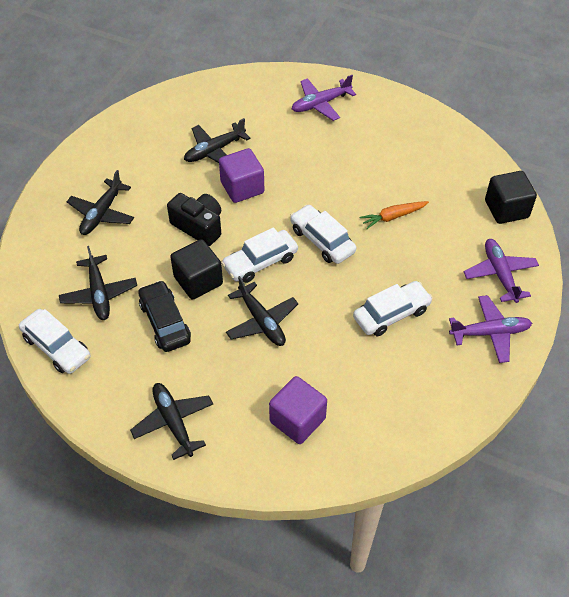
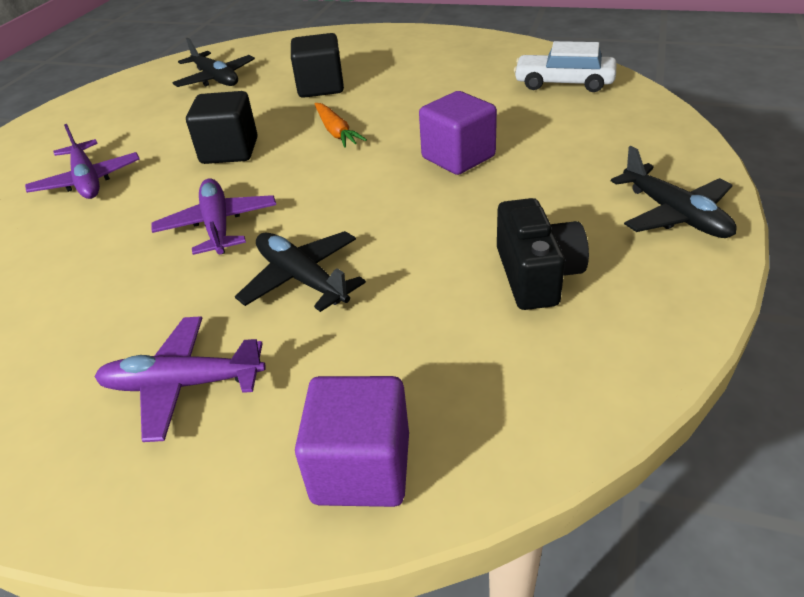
black car: [138,280,191,352] = 1 -> none = 0
black plane: [59,246,137,320] [67,170,134,235] [130,383,213,460] [184,118,250,163] [226,276,298,346] = 5 -> [172,38,255,87] [235,231,366,312] [611,146,737,238] = 3
white car: [19,309,91,374] [221,227,298,283] [290,204,356,264] [353,281,433,336] = 4 -> [514,41,616,92] = 1

